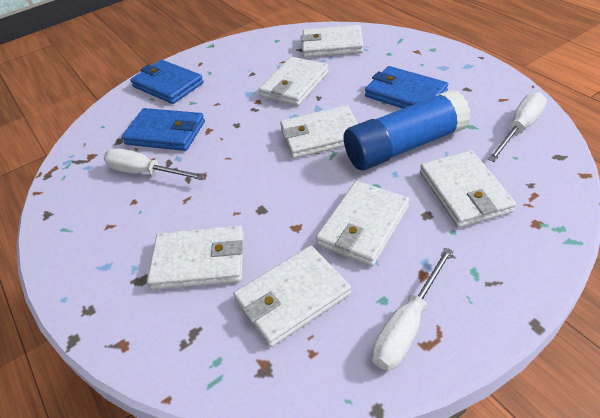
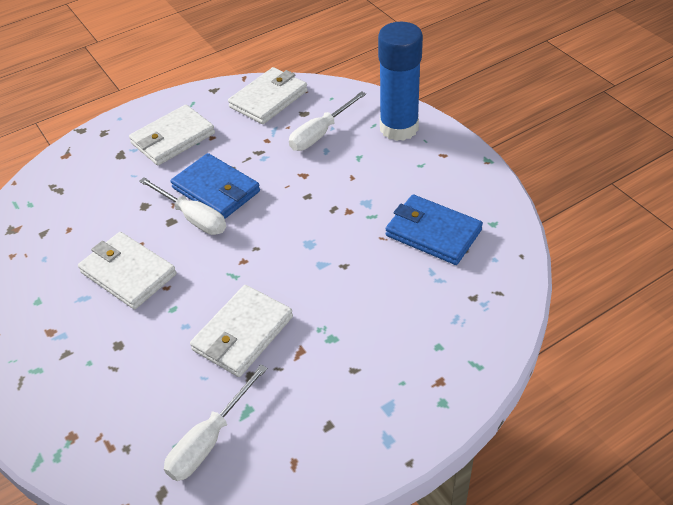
blue wallet: [121,108,205,151] [130,60,204,104] [365,66,448,109] = 3 -> [171,153,260,219] [385,194,483,265] = 2
white wallet: [147,225,244,290] [233,246,351,347] [259,57,329,106] [280,105,358,158] [301,25,363,58] [316,181,409,266] [420,150,516,228] = 7 -> [78,232,177,309] [129,105,215,165] [190,285,293,377] [228,67,308,124] = 4

